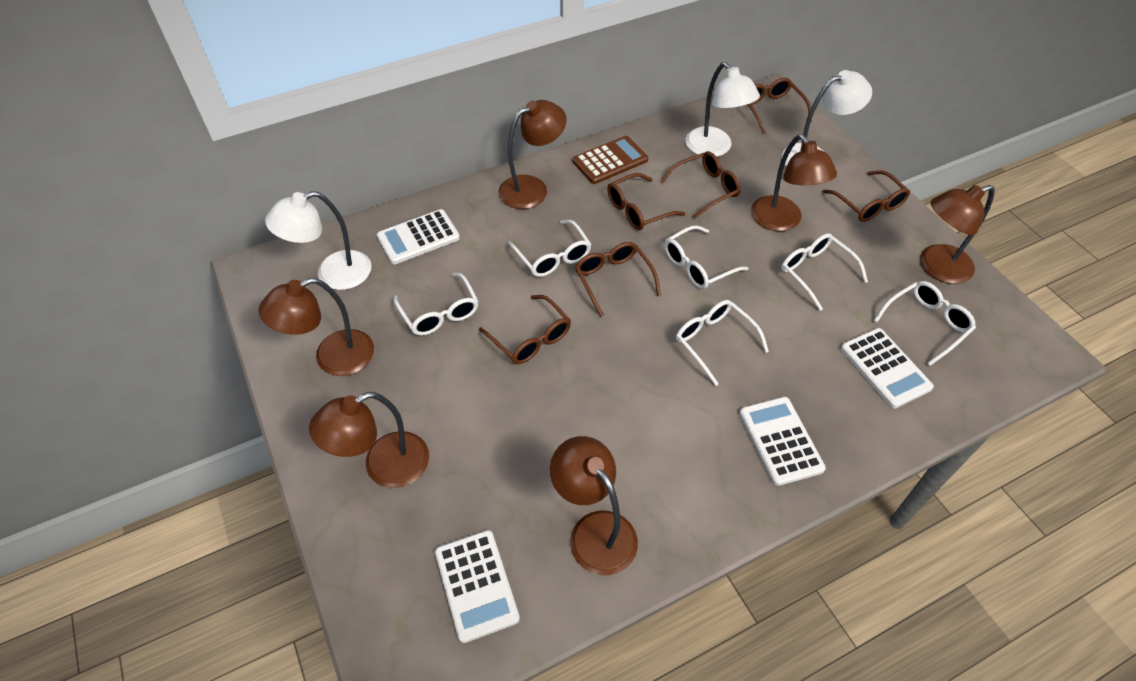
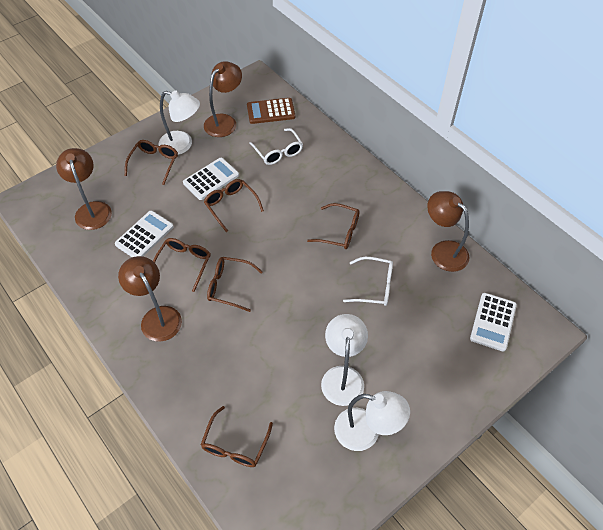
brown lamp: [258,278,374,376] [309,392,429,488] [498,100,567,209] [550,436,638,575] [751,134,837,231] [920,185,995,284] = 6 -> [56,148,112,230] [118,256,182,342] [204,61,242,137] [427,191,469,272] = 4
white calculator: [377,209,460,264] [435,530,520,643] [739,397,826,486] [841,328,934,408] = 4 -> [115,211,174,257] [183,158,239,200] [470,293,517,352] = 3
white glasses: [393,273,478,336] [508,220,591,277] [664,225,748,289] [676,300,769,386] [781,233,868,311] [873,281,976,366] = 6 -> [249,128,303,165] [343,257,393,306] = 2

